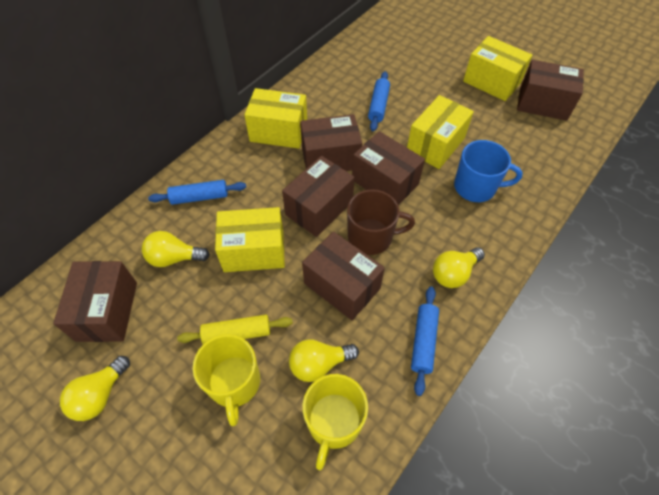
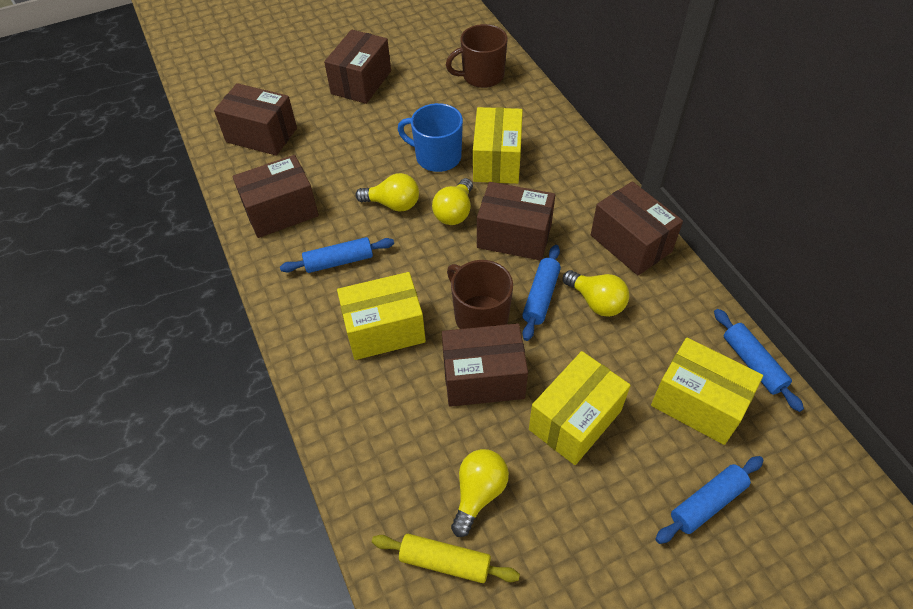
blue rolling pin: [148,180,246,205] [368,71,390,131] [411,287,439,396] = 3 -> [280,237,394,273] [522,245,561,341] [655,456,764,544] [714,309,804,412] = 4
brown mug: [347,189,415,255] = 1 -> [446,24,508,88] [447,260,513,329] = 2
yellow mug: [193,334,260,426] [302,374,368,470] = 2 -> none = 0

